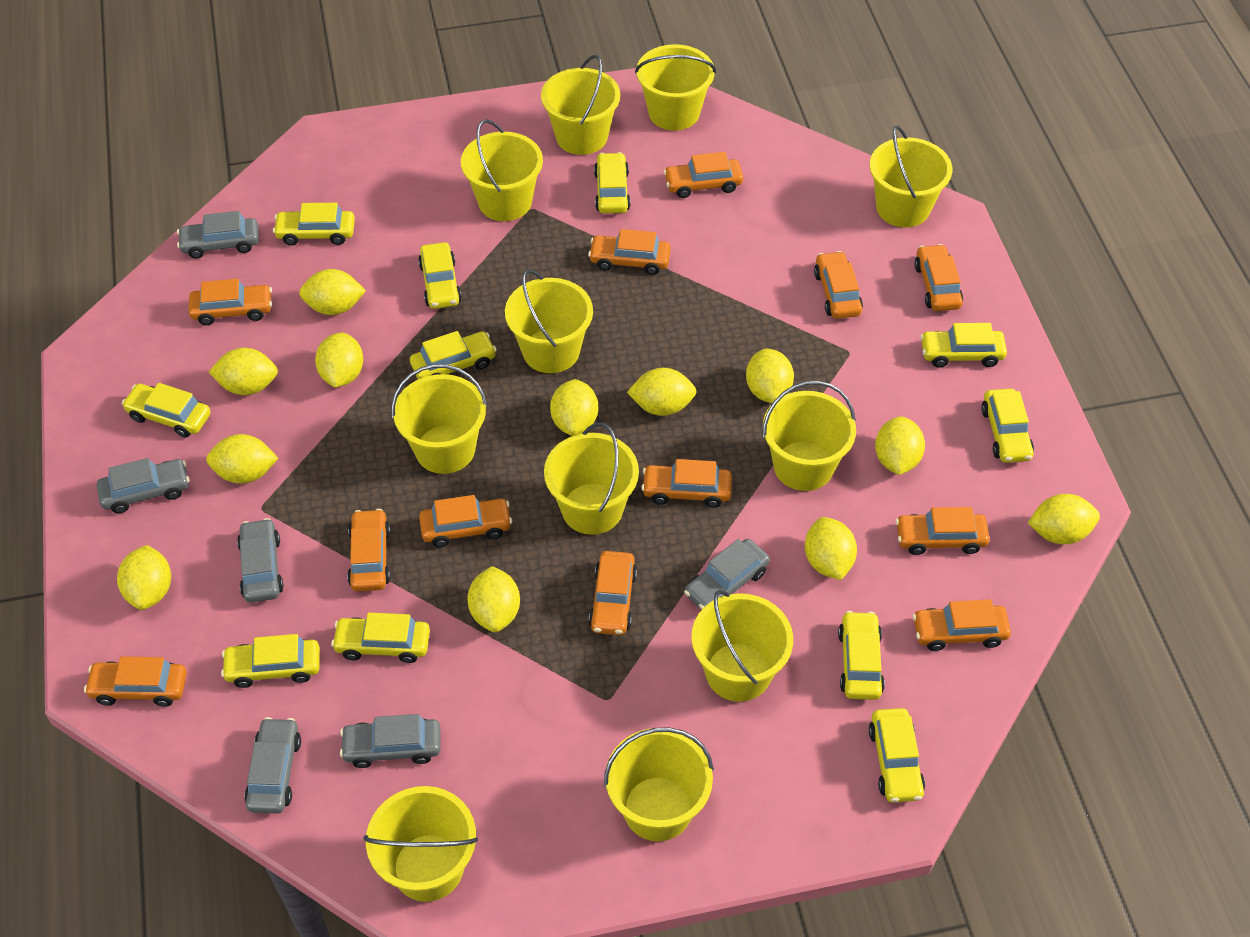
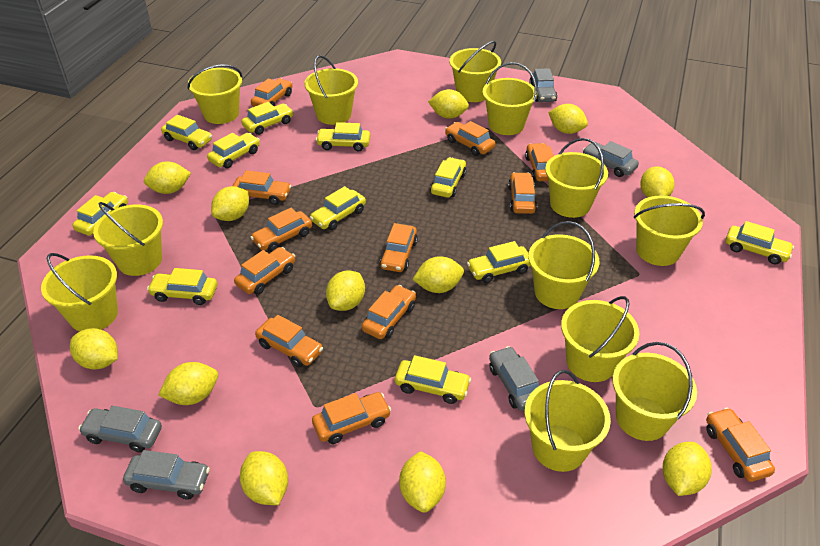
grey car: [97,458,190,513] [177,211,259,259] [237,518,284,603] [245,717,301,814] [340,714,441,768] [684,539,770,610] = 6 -> [78,406,162,453] [123,450,210,500] [489,346,539,411] [529,68,557,102] [583,141,639,177] = 5
yellow bucket: [364,786,478,902] [392,364,487,474] [461,119,543,221] [505,269,593,373] [541,55,620,155] [544,422,639,535] [604,727,714,841] [635,44,716,131] [691,590,793,702] [762,381,856,491] [870,126,952,227] = 11 -> [41,253,118,332] [93,202,163,276] [188,64,242,124] [304,55,358,125] [450,41,501,102] [483,62,537,135] [525,370,611,472] [528,221,599,309] [545,138,608,218] [561,296,639,382] [612,342,697,441] [634,195,705,266] = 12

